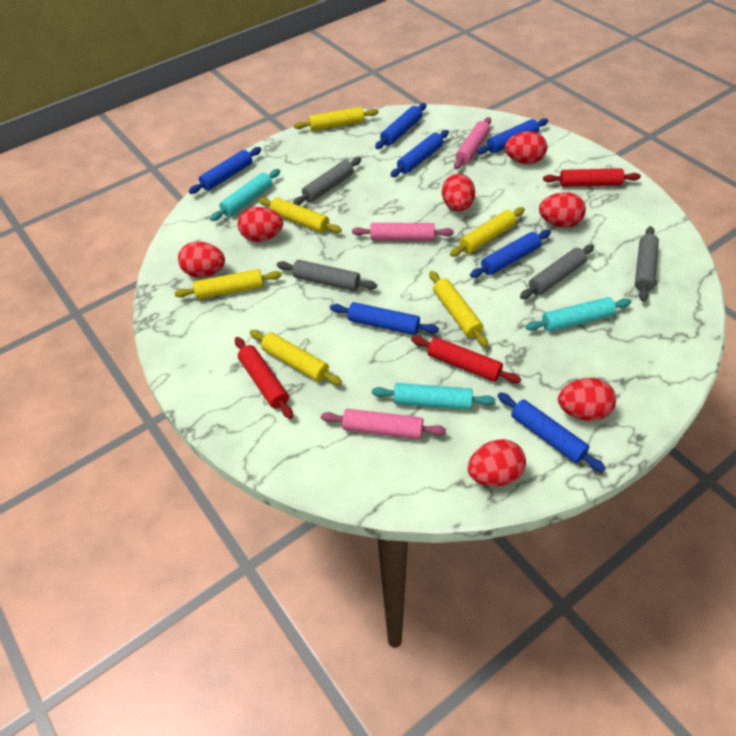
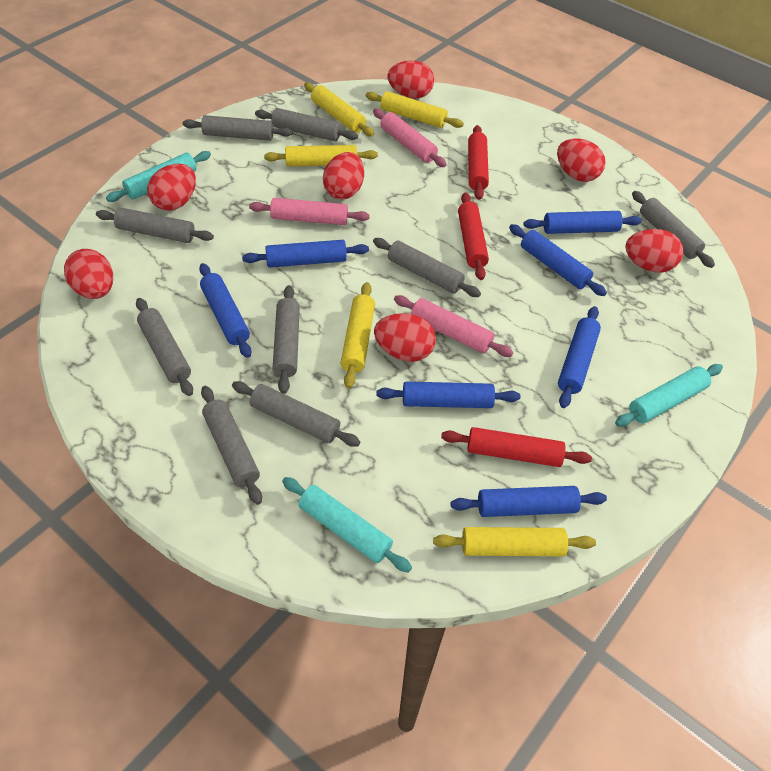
grey rolling pin: [277,260,377,291] [293,157,361,205] [520,244,594,299] [635,226,659,302] = 4 -> [96,208,214,243] [136,298,193,396] [183,115,293,141] [201,386,262,505] [232,381,360,447] [255,108,358,141] [272,285,300,394] [373,238,481,297] [632,191,715,268] = 9
yellow rolling pin: [174,269,282,299] [250,330,342,385] [259,197,342,233] [294,107,379,131] [429,271,488,347] [450,207,525,257] = 6 -> [264,145,378,167] [304,82,374,137] [341,282,375,388] [366,91,464,128] [433,527,596,556] = 5

